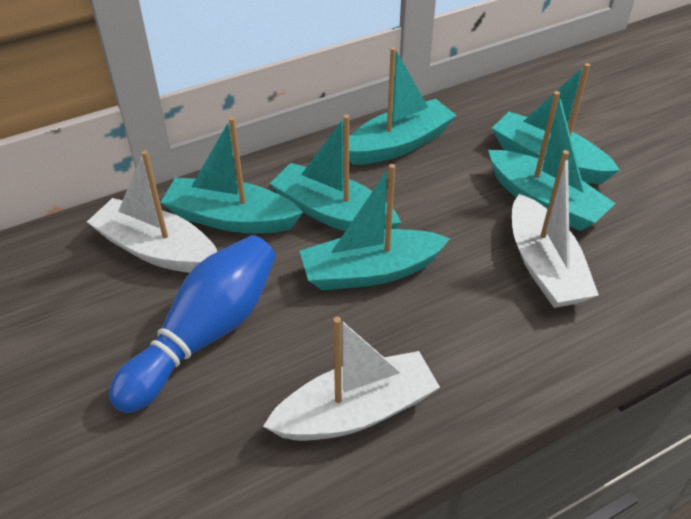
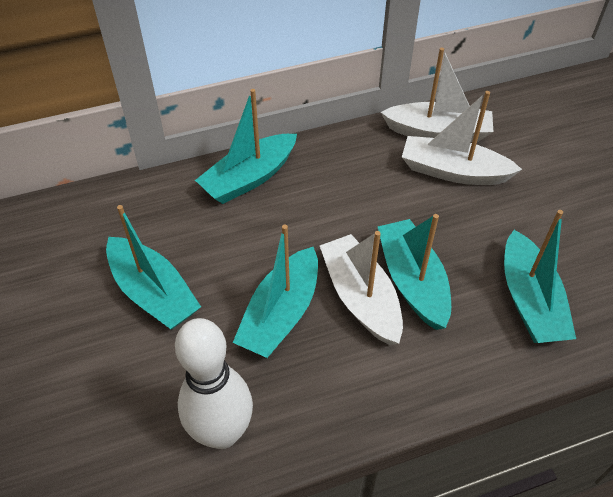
blue bowling pin: [109,235,276,413] = 1 -> none = 0
turquoise boat: [160,117,303,233] [270,115,401,231] [299,164,450,290] [343,47,457,165] [488,91,616,231] [492,63,620,184] = 6 -> [106,205,201,329] [195,89,297,204] [233,225,318,358] [378,214,451,330] [504,210,576,343] = 5
white bowling pin: none = 0 -> [175,318,253,449] = 1

